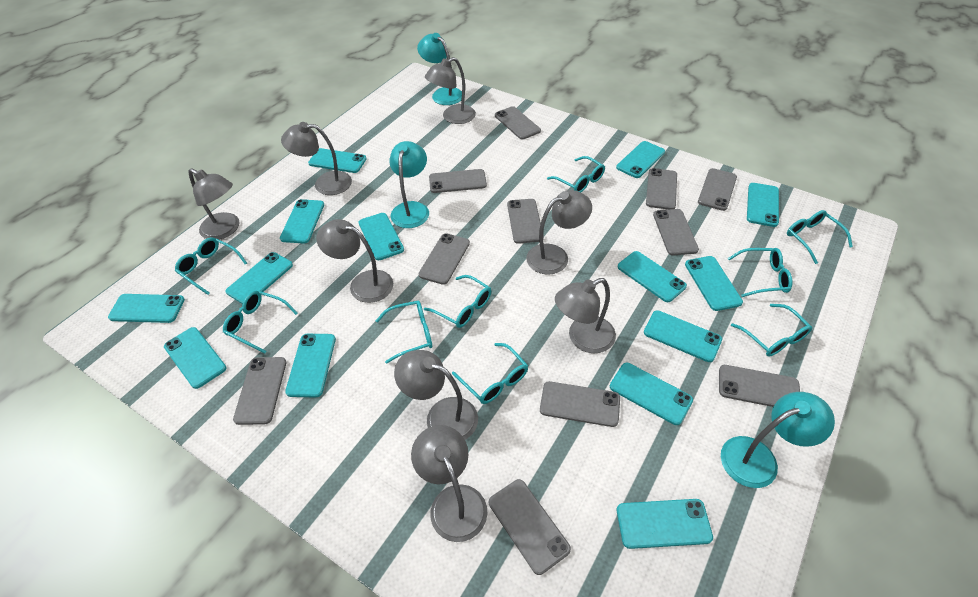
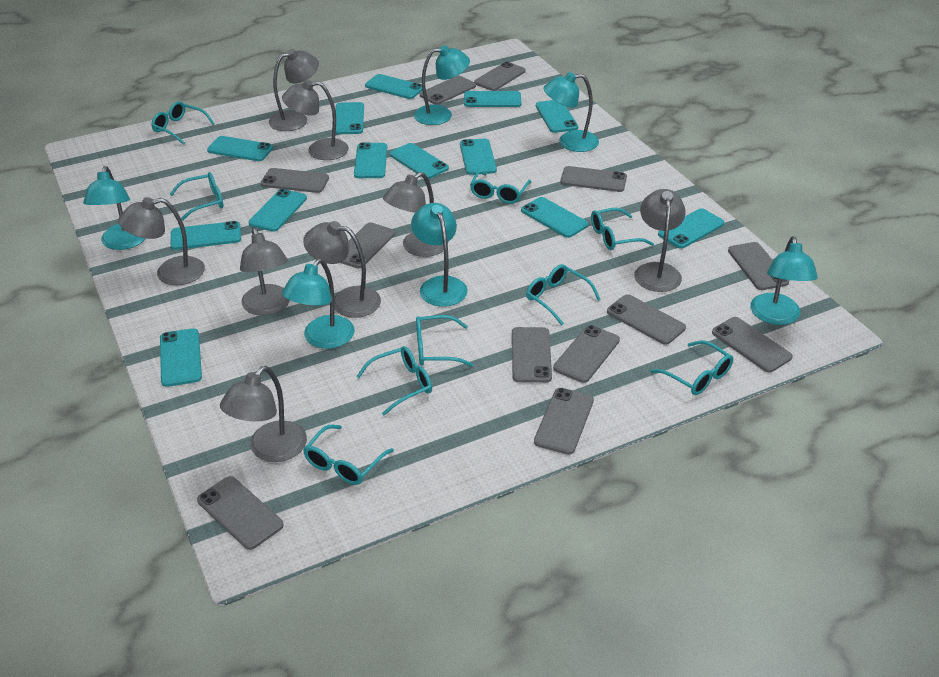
grey phone: [233,357,287,425] [418,233,470,285] [429,169,487,193] [489,479,571,575] [495,106,541,140] [507,199,544,244] [540,381,620,427] [646,168,677,210] [653,209,699,255] [698,168,737,211] [719,365,800,407] = 11 -> [197,476,284,550] [261,168,329,193] [341,222,395,268] [420,76,476,105] [474,62,526,91] [512,327,552,383] [534,388,594,454] [553,325,620,383] [560,166,627,192] [607,294,686,345] [712,317,793,372] [728,242,789,290] = 12
turquoise lamp: [389,141,429,228] [417,33,462,105] [721,392,835,488] = 3 -> [83,166,146,250] [282,259,355,349] [411,203,468,307] [414,45,470,125] [543,72,599,152] [750,236,818,325] = 6
turquoise phone: [108,294,185,323] [164,327,226,389] [226,252,293,304] [280,199,324,244] [285,334,336,398] [308,148,367,173] [358,213,404,260] [610,363,693,425] [616,141,665,178] [617,499,713,549] [618,251,687,302] [644,310,722,362] [685,256,743,311] [747,183,779,227] = 14 -> [160,328,202,387] [171,221,241,250] [207,136,273,161] [249,189,307,232] [335,102,364,134] [354,142,387,178] [365,74,423,99] [390,143,449,179] [460,138,497,175] [464,91,521,107] [521,197,589,238] [536,100,578,133] [658,208,724,248] = 13

